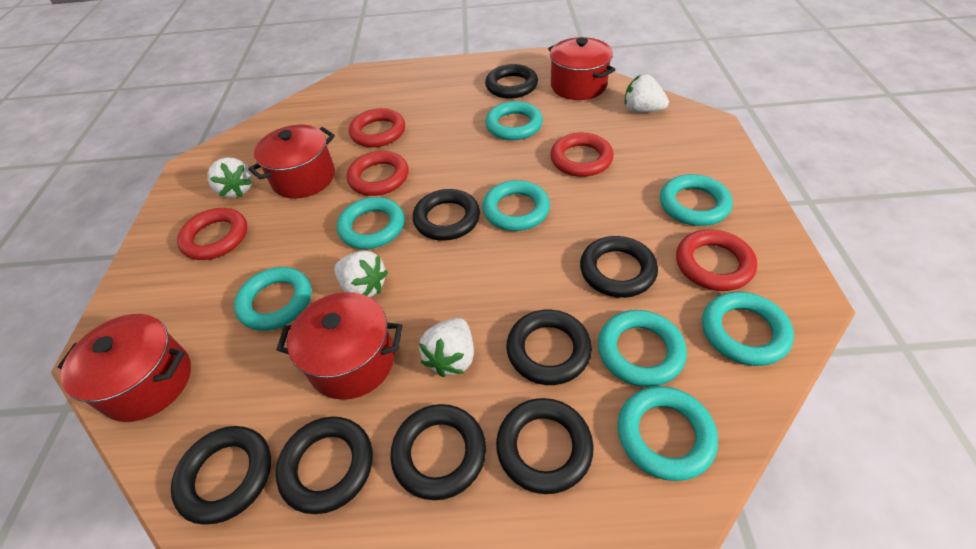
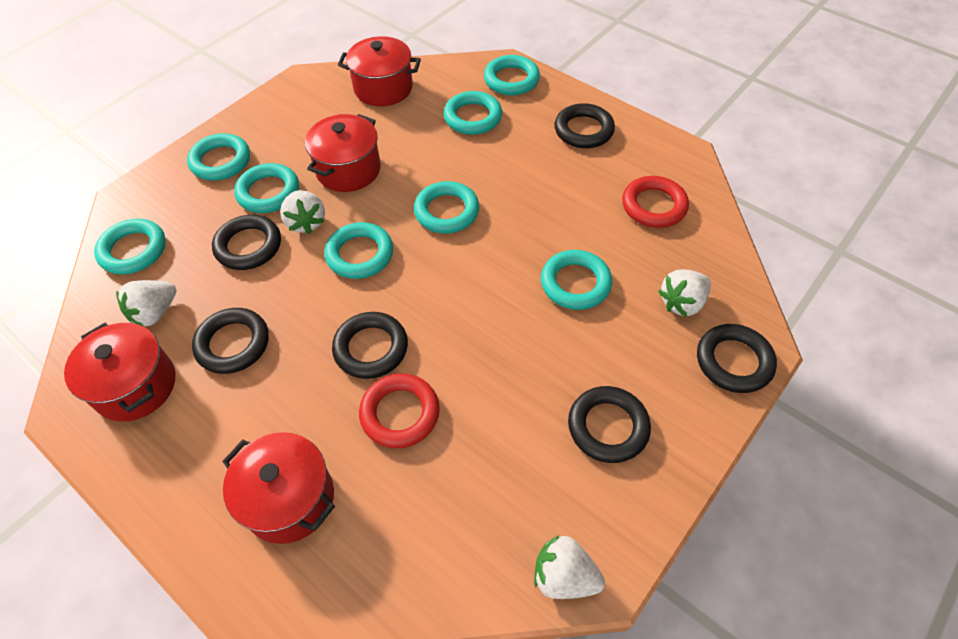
black ring: [171,426,271,525] [276,416,373,514] [390,404,486,500] [413,189,480,241] [485,64,538,99] [496,398,594,494] [506,310,592,385] [580,236,658,298] = 8 -> [192,308,269,374] [212,215,281,270] [332,312,408,379] [555,103,615,148] [568,386,651,463] [697,324,777,393] = 6
red ring: [177,208,247,260] [347,151,408,196] [349,108,405,147] [550,133,614,177] [676,230,757,291] = 5 -> [359,373,440,448] [622,176,689,228] = 2

